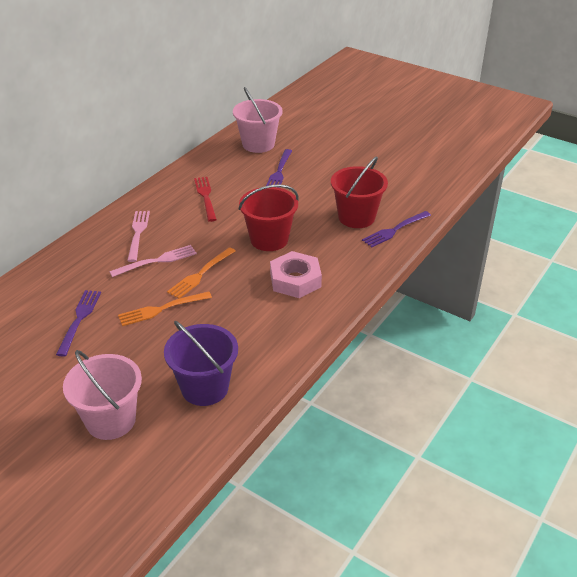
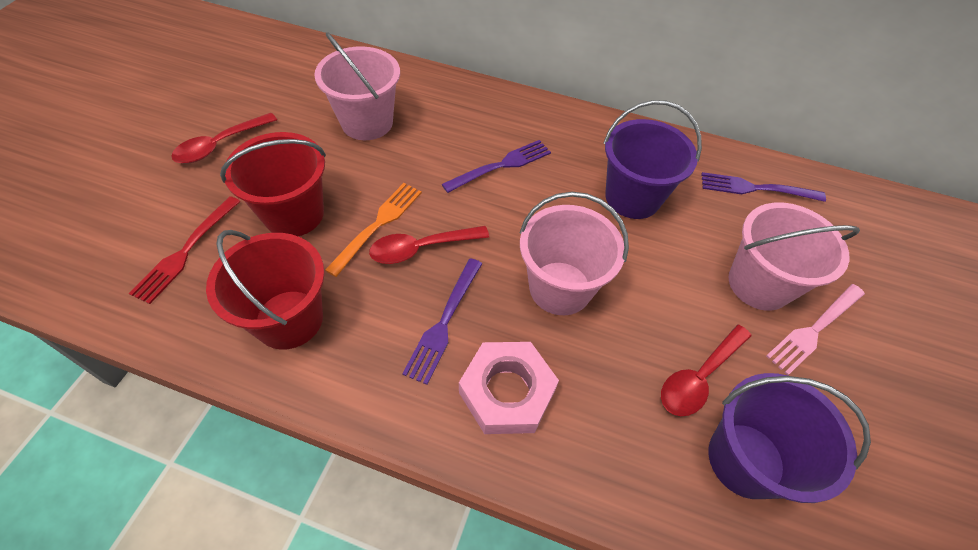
orange fork: [118,291,212,326] [167,247,235,299] = 2 -> [325,183,422,277] = 1
pink bucket: [63,350,142,440] [233,87,282,153] = 2 -> [315,32,400,140] [519,192,629,315] [728,203,860,311] = 3
pink fork: [109,245,197,277] [127,211,150,262] = 2 -> [766,284,865,375] = 1
purple bucket: [164,321,238,406] = 1 -> [604,100,702,219] [708,373,871,503] = 2
red spoon: none = 0 -> [171,113,277,164] [369,226,489,264] [661,325,752,416] = 3

